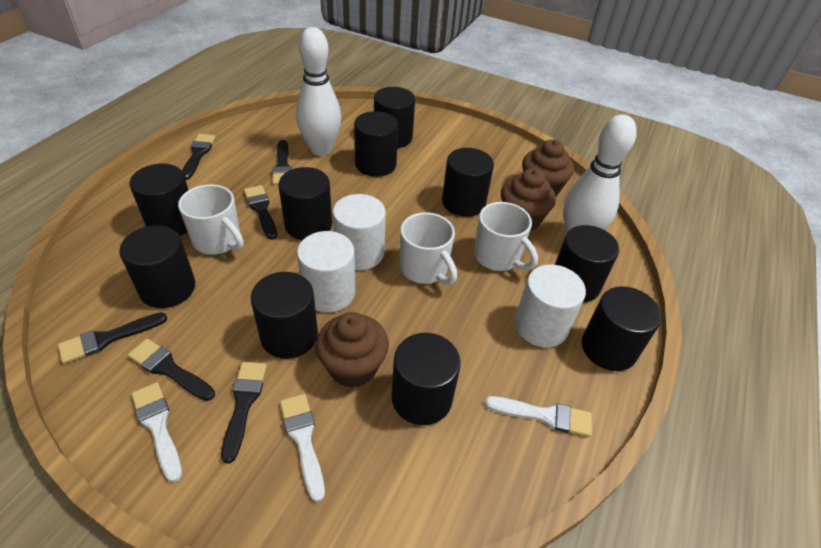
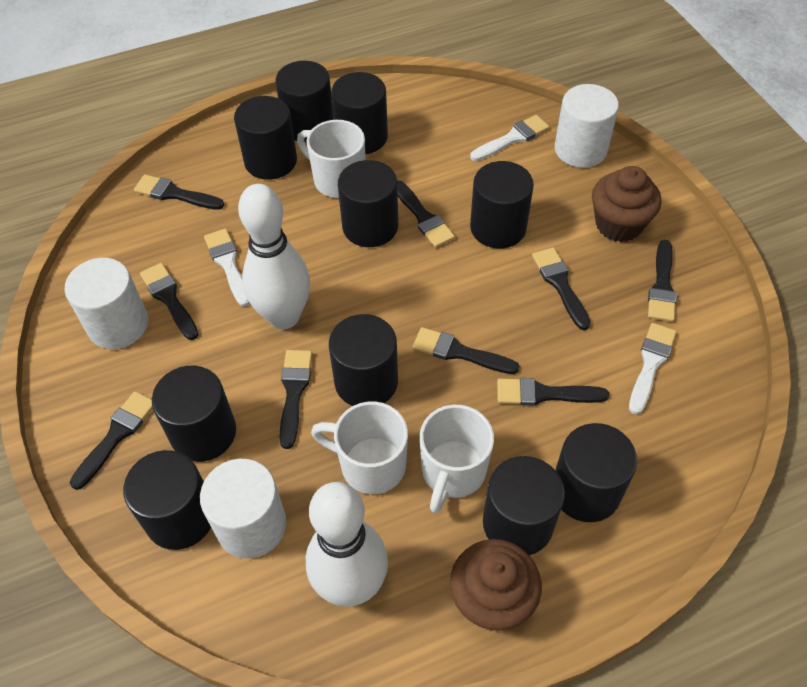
black brush: [58,312,167,364] [128,339,215,401] [182,134,216,180] [221,362,267,464] [244,185,277,240] [272,140,292,185] = 6 -> [70,391,153,490] [134,174,224,210] [140,263,199,340] [279,350,312,449] [397,180,455,248] [413,327,520,374] [497,378,609,406] [532,247,591,330] [648,240,677,322] = 9
brown cupcake: [316,312,389,388] [501,168,556,231] [522,139,574,197] = 3 -> [450,539,542,631] [592,166,661,242] = 2

